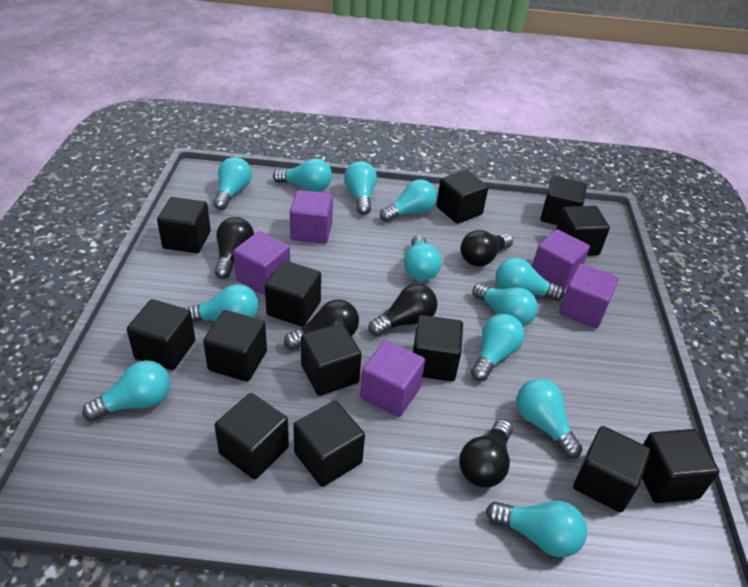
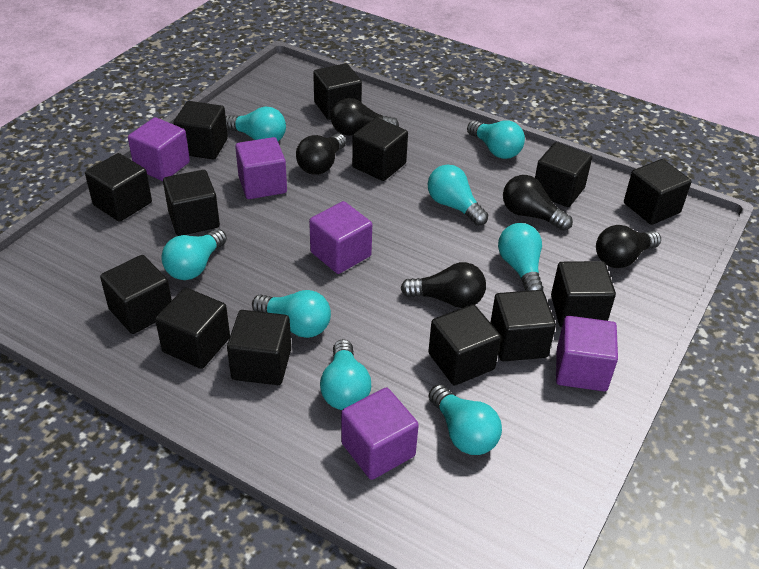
turquoise light bulb: [82,360,170,421] [185,284,259,323] [213,157,252,210] [273,158,332,192] [344,161,377,215] [380,179,437,222] [404,235,442,281] [471,314,525,381] [473,283,538,326] [486,501,587,557] [496,258,564,301] [517,378,583,459] = 12 -> [161,229,227,280] [226,106,286,141] [252,290,331,338] [320,339,371,410] [428,165,488,226] [428,385,502,455] [467,120,525,159] [498,223,543,291] = 8

